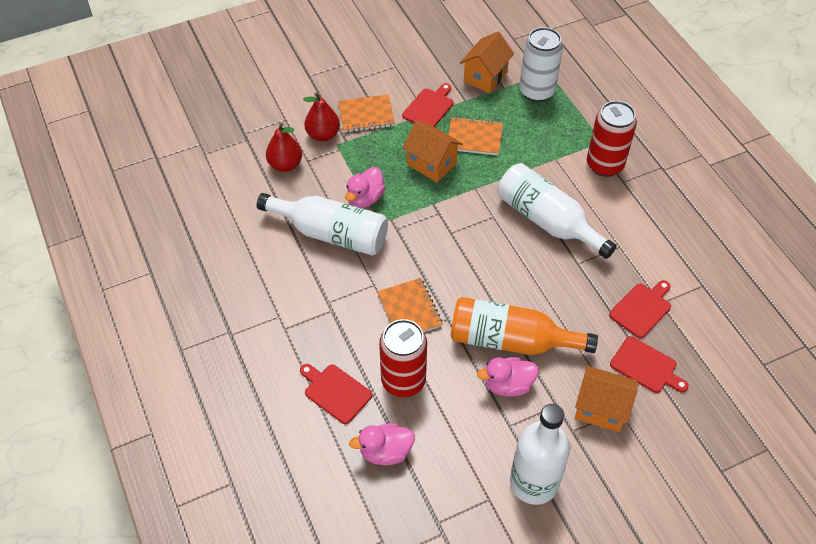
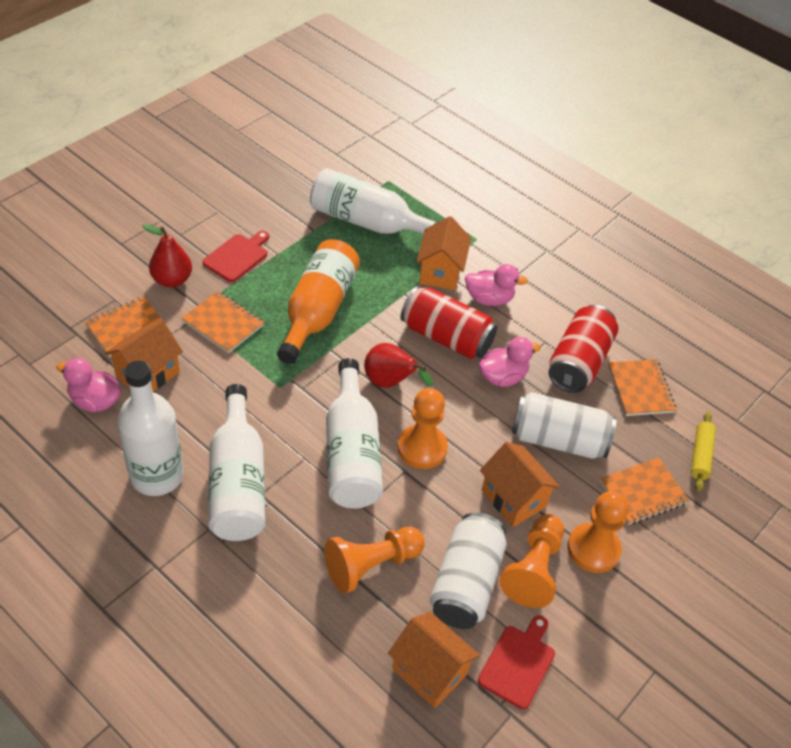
orange house: [402,121,463,182] [460,32,514,93] [575,366,638,432] = 3 -> [105,320,183,391] [388,612,480,708] [416,216,471,290] [480,442,560,527] = 4
orange notebook: [338,95,395,133] [377,278,443,332] [448,117,503,156] = 3 -> [85,297,167,357] [182,291,264,354] [600,457,689,525] [608,359,676,416] = 4
orange pawn: none = 0 -> [324,527,424,594] [397,388,448,469] [500,514,564,608] [568,491,628,573] = 4
red cutting board: [300,364,372,424] [402,83,453,127] [609,280,671,338] [610,336,689,393] = 4 -> [202,231,269,282] [478,615,555,709] = 2
white bottle: [257,193,388,256] [497,163,617,259] [510,404,570,505] = 3 -> [117,361,184,496] [208,384,265,541] [310,168,439,234] [326,358,383,509] = 4
white can: [519,27,563,102] = 1 -> [430,512,507,629] [512,392,617,459] = 2
yellow rolling pin: none = 0 -> [691,411,716,492] = 1

